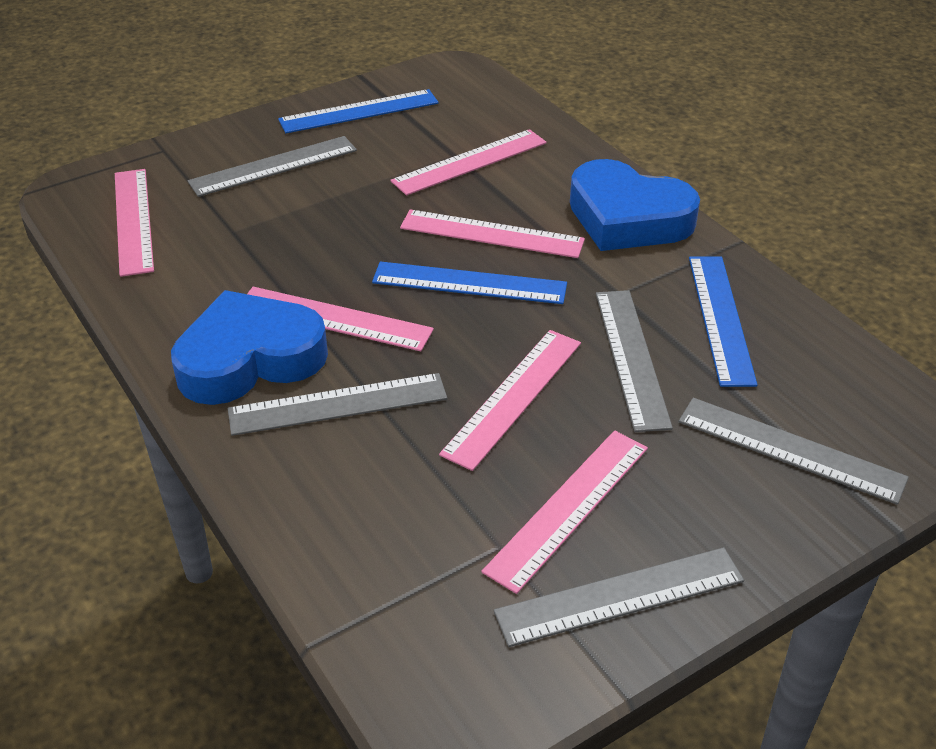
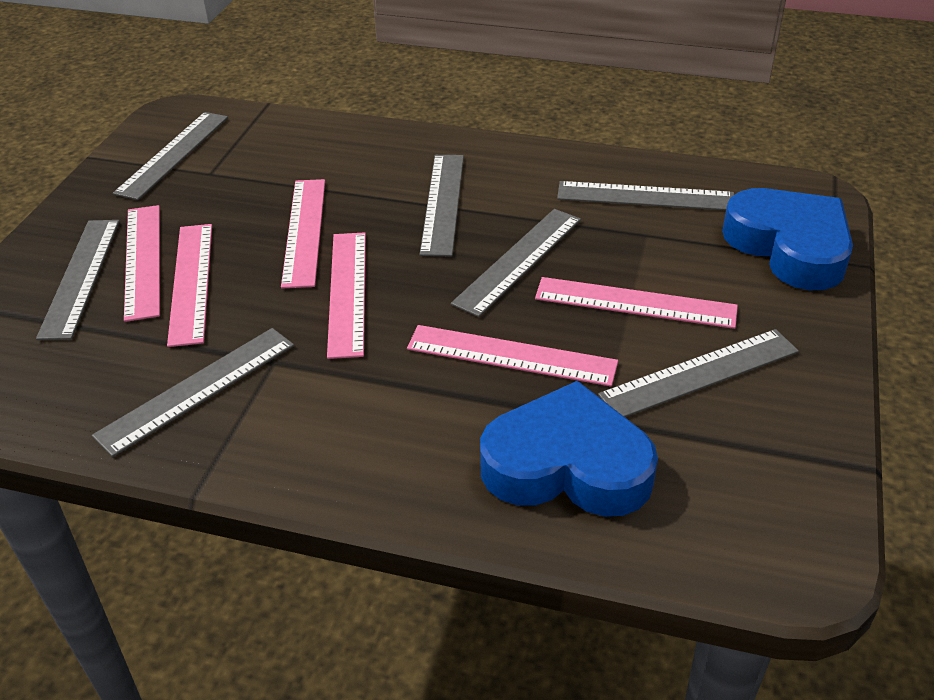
blue ruler: [278,89,438,133] [372,261,567,304] [689,256,758,387] = 3 -> none = 0
grey ruler: [188,136,357,197] [228,373,447,436] [494,547,744,647] [596,290,673,432] [678,398,909,505] = 5 -> [36,220,120,340] [92,328,294,457] [113,112,228,200] [420,155,464,256] [451,209,581,317] [557,181,734,210] [598,329,799,417] = 7

